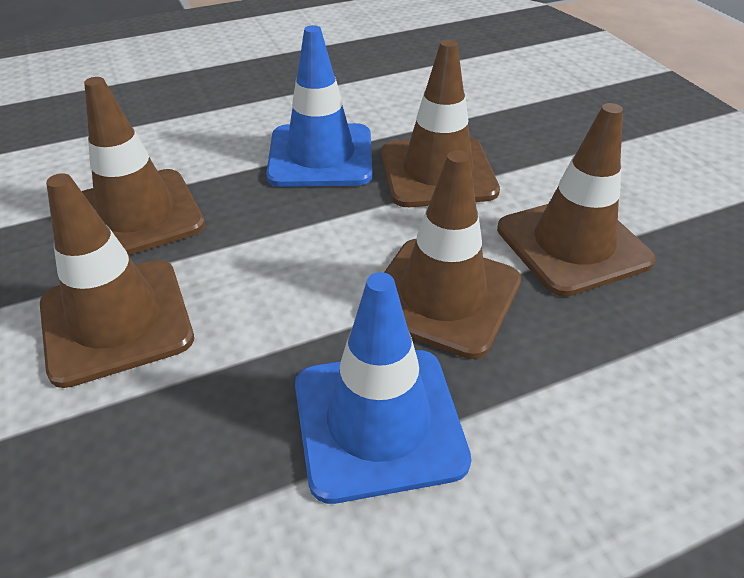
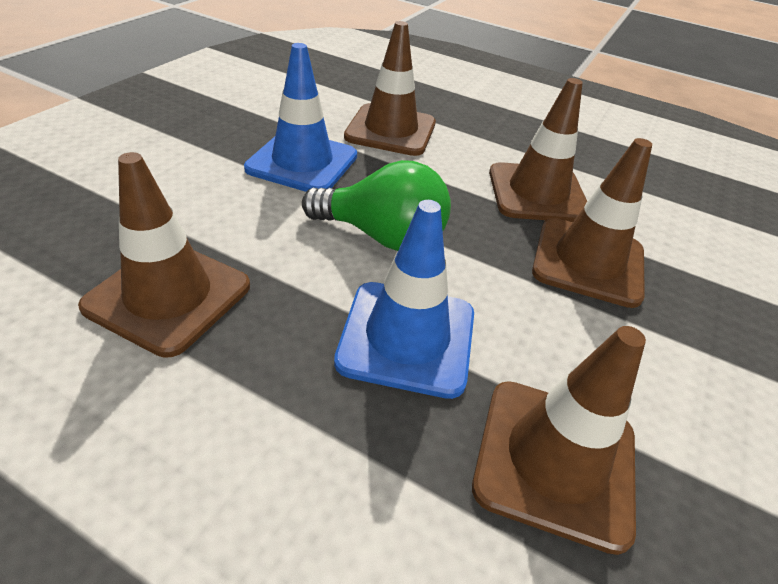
green light bulb: none = 0 -> [302,160,451,251] = 1

